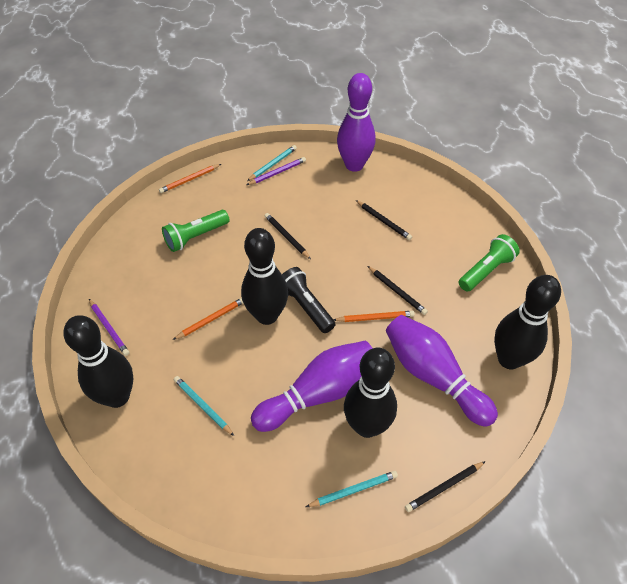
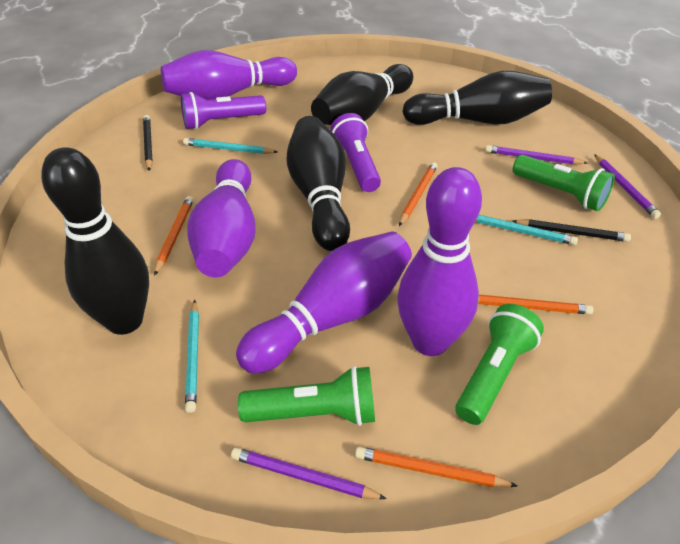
black flashlight: [282,267,336,333] = 1 -> none = 0
black pencil: [264,213,311,259] [356,200,412,240] [368,266,428,315] [405,461,486,512] = 4 -> [143,115,153,171] [512,219,631,242] = 2
green flashlight: [162,210,229,252] [458,234,520,292] = 2 -> [238,366,375,426] [455,304,544,425] [513,155,615,211] = 3
orange pencil: [159,164,221,193] [173,298,243,340] [333,311,415,322] = 3 -> [154,196,194,276] [355,446,518,487] [399,162,438,226] [478,294,593,315] = 4
purple bowling pin: [251,341,373,432] [337,73,376,172] [386,315,498,427] = 3 -> [161,50,297,100] [187,159,255,277] [236,231,412,374] [397,167,482,356] = 4
purple flashlight: none = 0 -> [181,92,266,129] [330,113,381,192] = 2
purple pencil: [89,299,129,356] [247,157,306,185] = 2 -> [231,447,387,499] [485,145,588,165] [594,154,661,219] = 3

